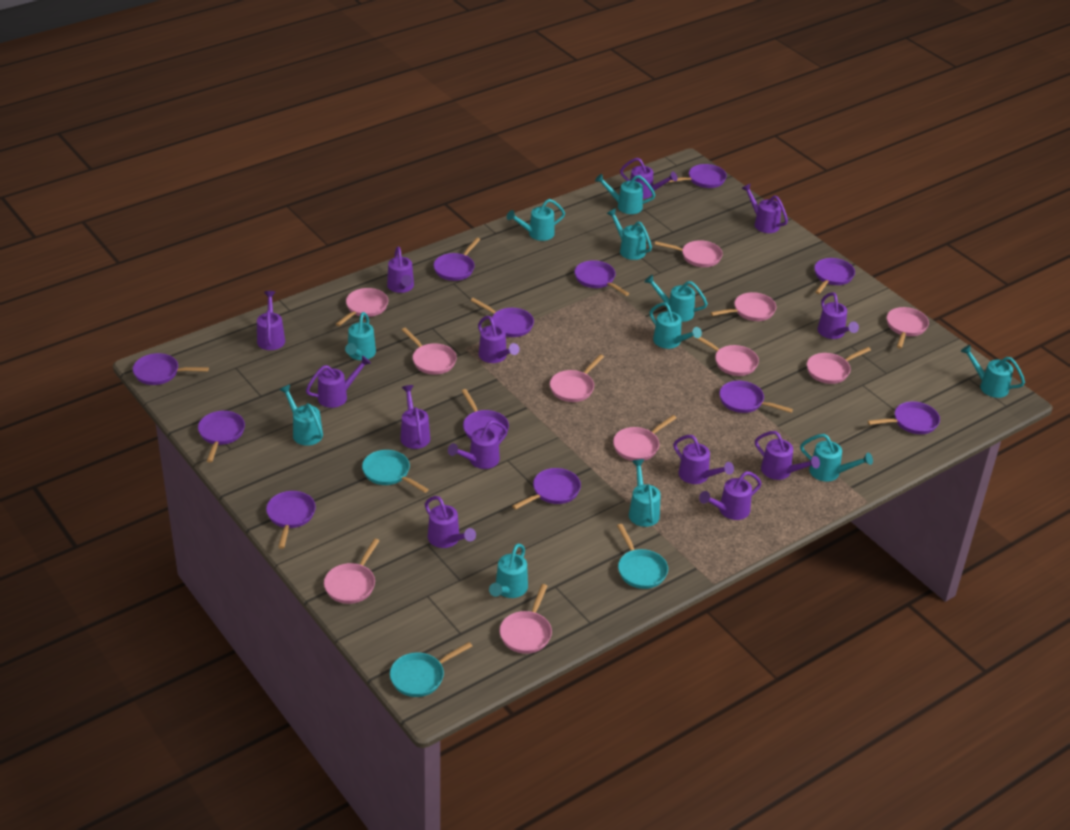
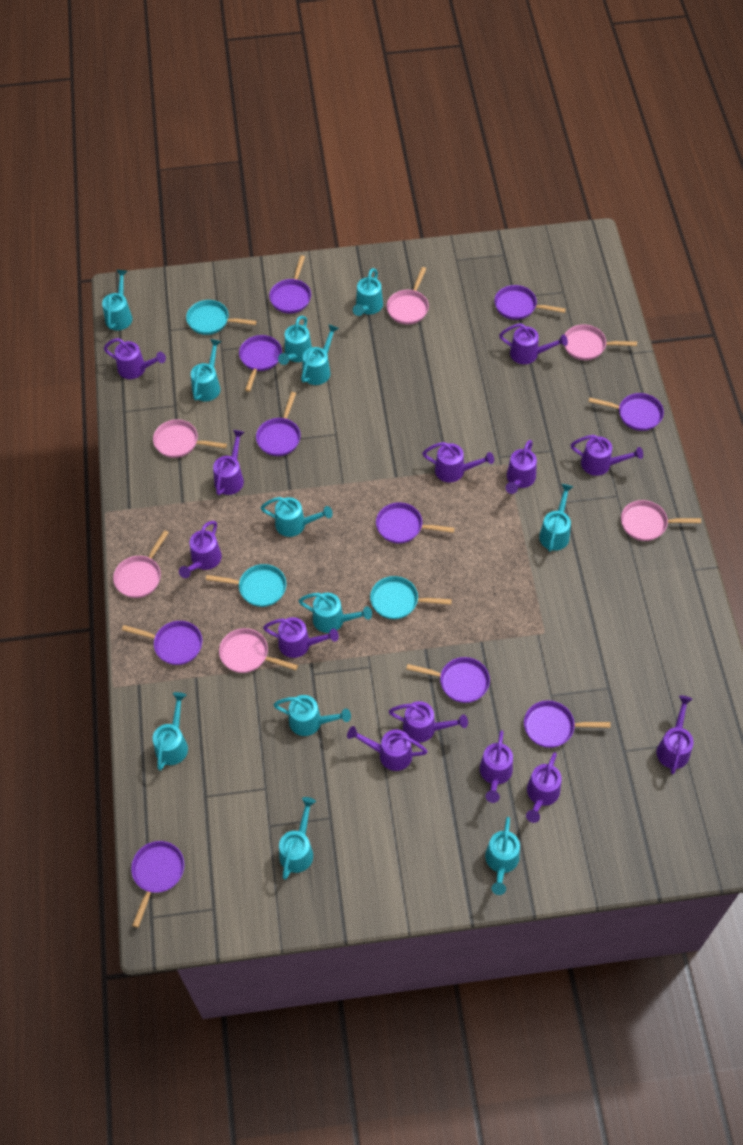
pink pan: [324,538,379,604] [336,288,388,326] [402,328,457,375] [500,584,552,654] [550,354,604,402] [613,415,677,461] [655,240,723,267] [693,336,759,376] [710,292,776,321] [807,347,871,384] [887,307,929,349] = 11 -> [113,530,169,598] [153,419,227,458] [219,628,298,673] [387,267,429,324] [564,325,637,360] [621,500,701,541] = 6
purple pan: [133,353,209,385] [198,411,245,463] [266,491,316,549] [433,238,481,281] [462,389,509,439] [470,298,534,337] [512,468,581,510] [574,260,629,296] [668,164,727,188] [719,381,793,413] [814,258,855,294] [867,401,940,434] = 12 -> [122,621,202,665] [131,841,184,928] [239,335,282,392] [256,392,301,456] [269,255,311,313] [376,502,454,543] [406,657,490,703] [494,285,566,320] [524,701,611,748] [588,393,664,431] = 10
turquoise watering can: [279,385,323,446] [345,312,376,360] [489,543,528,598] [507,199,565,241] [595,174,655,214] [606,208,652,260] [629,459,661,527] [644,274,708,322] [650,302,702,349] [800,434,873,482] [961,345,1025,398] = 11 -> [102,270,132,330] [153,692,188,771] [191,339,221,401] [261,497,333,537] [273,695,351,736] [278,316,312,365] [279,797,316,880] [299,593,372,633] [301,324,339,385] [353,268,383,316] [485,817,520,895] [539,484,573,552] = 12

